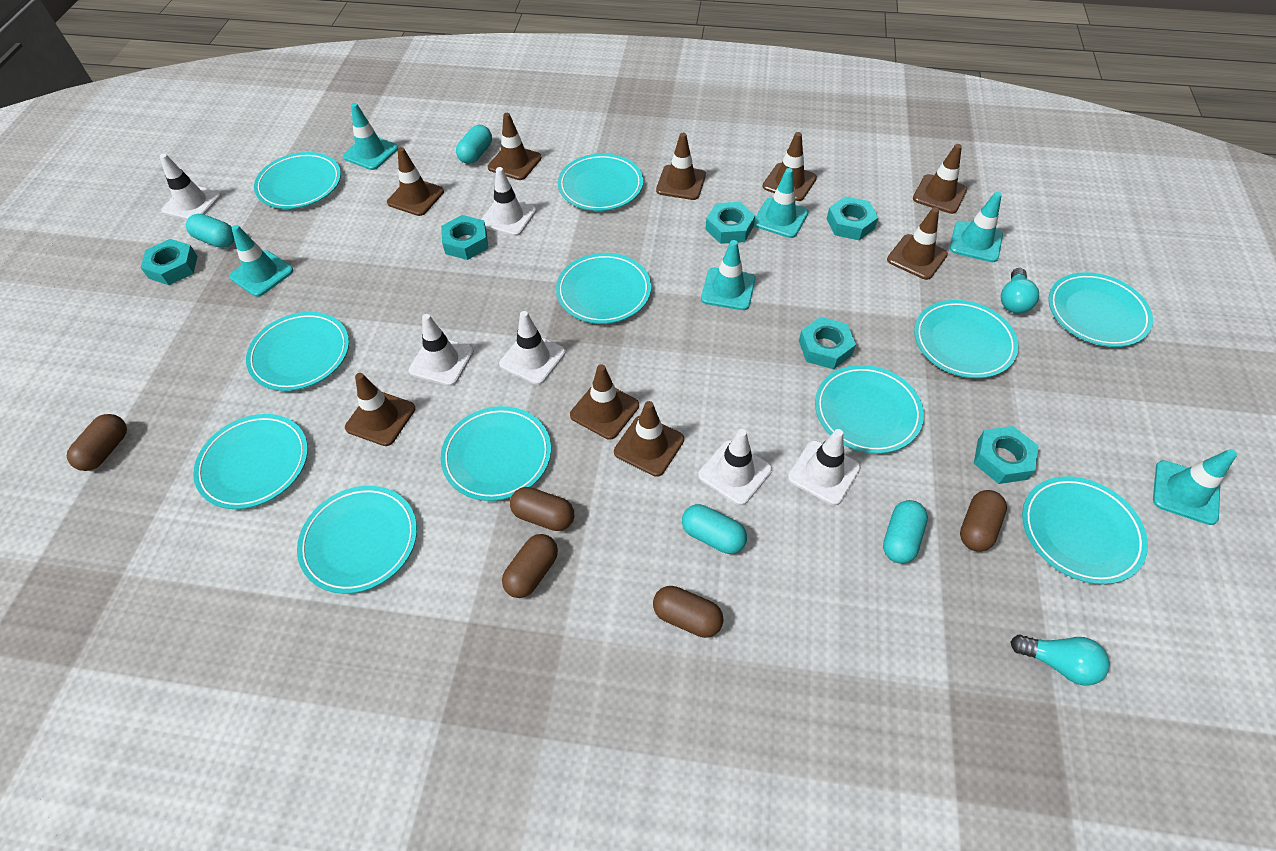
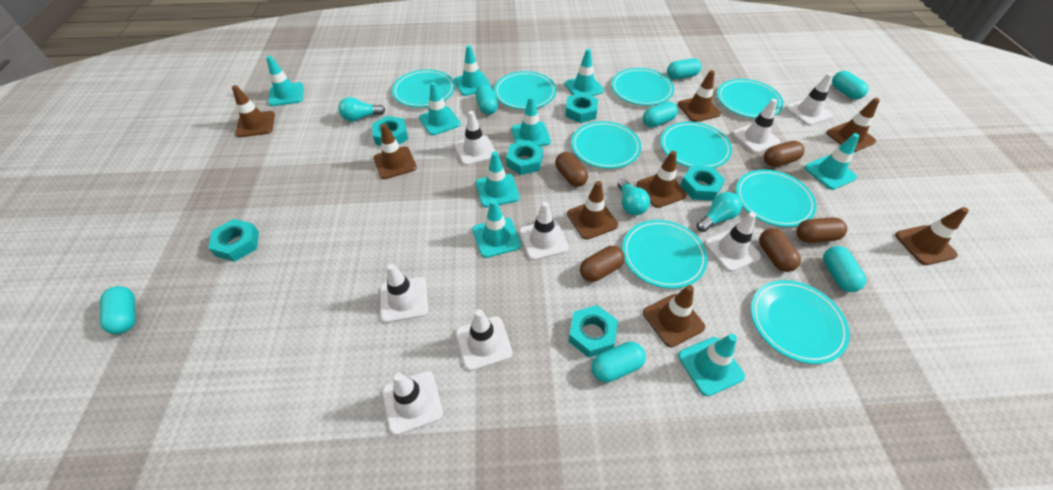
brown traffic cone: [345,373,415,446] [387,147,444,216] [488,113,542,180] [570,364,639,440] [614,401,684,477] [656,133,706,200] [763,132,817,201] [887,207,948,280] [913,144,967,214] = 9 -> [232,85,275,137] [374,124,417,179] [567,181,618,240] [637,151,687,208] [643,285,705,347] [678,70,721,122] [826,98,880,152] [895,207,969,265] = 8
turquoise capsule: [186,214,235,248] [456,125,492,164] [682,504,747,554] [883,500,928,564] = 4 -> [100,286,135,334] [475,84,498,115] [591,342,646,383] [643,102,678,127] [667,58,701,80] [823,246,866,292] [832,71,868,100] = 7
turquoise light bulb: [1001,268,1039,314] [1010,635,1110,685] = 2 -> [338,97,385,122] [618,178,650,215] [696,192,742,232] = 3
turquoise plate: [193,414,308,509] [246,312,349,391] [254,152,341,209] [297,486,417,594] [441,406,551,501] [556,253,651,324] [558,153,643,211] [815,365,924,454] [914,300,1018,378] [1022,476,1148,584] [1048,272,1153,347] = 11 -> [392,69,455,108] [494,71,556,110] [571,121,641,169] [611,68,674,106] [622,220,708,289] [660,122,732,168] [717,79,784,118] [736,170,817,227] [751,280,850,364] = 9
turquoise traffic cone: [229,225,293,297] [343,103,398,170] [701,240,755,310] [754,168,809,238] [950,192,1003,262] [1153,449,1237,525] = 6 -> [266,56,304,106] [419,82,461,136] [454,45,491,96] [472,199,521,258] [476,151,519,207] [511,96,551,146] [564,49,604,96] [678,334,745,396] [804,133,860,190] = 9
white traffic cone: [160,154,221,220] [409,314,474,386] [481,167,537,236] [499,311,566,385] [698,429,772,505] [788,429,861,505] = 6 -> [380,263,428,323] [382,371,443,435] [454,111,495,166] [456,309,513,371] [519,202,569,260] [704,212,761,272] [732,99,780,153] [786,73,833,126] = 8

